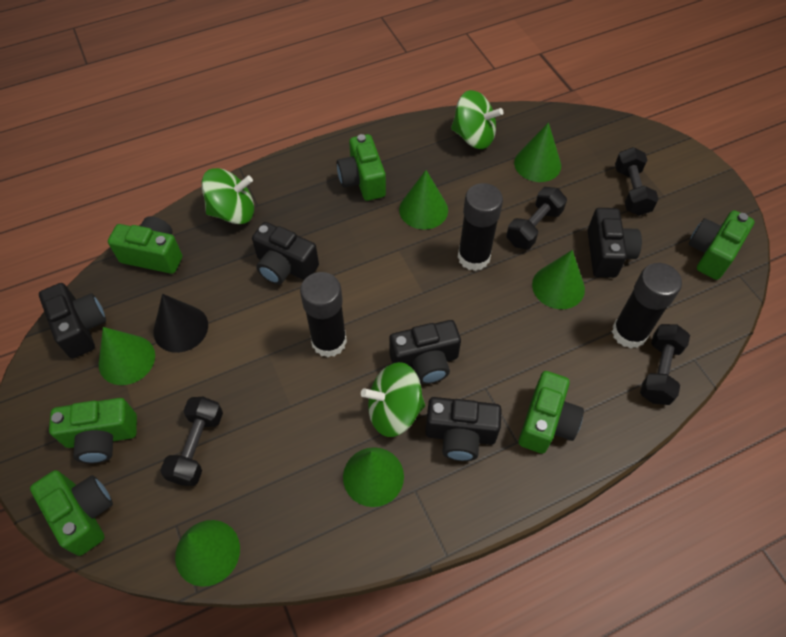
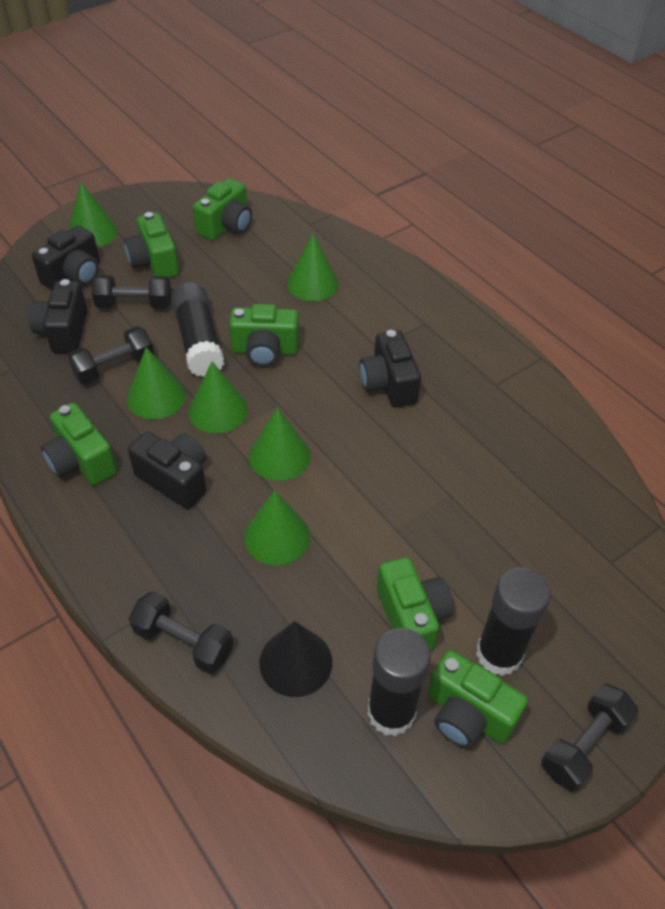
black camera: [39,283,106,358] [252,222,319,285] [389,320,461,384] [425,397,502,461] [588,208,642,278] = 5 -> [28,279,87,353] [32,225,100,290] [128,432,206,509] [359,330,421,408] = 4
green spinning top: [201,168,254,224] [361,362,425,437] [451,90,503,149] = 3 -> none = 0

